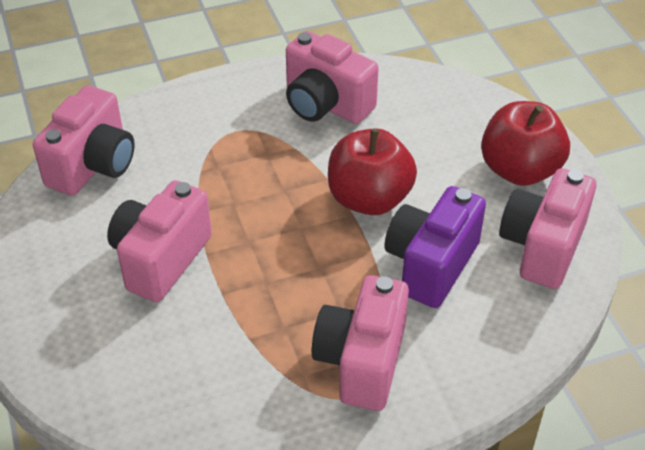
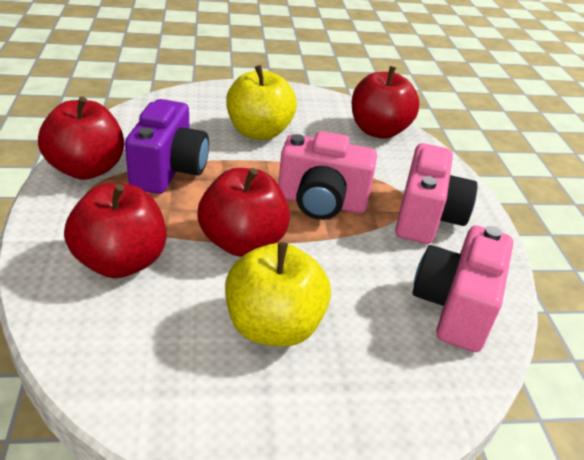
pink camera: [33,85,135,196] [107,180,212,302] [286,31,379,124] [312,275,409,411] [499,168,596,289] = 5 -> [278,131,377,220] [395,143,477,244] [413,225,513,352] = 3
red apple: [328,128,417,215] [481,101,570,186] = 2 -> [38,97,124,180] [64,183,166,278] [197,168,290,257] [352,66,420,139] = 4
yellow apple: none = 0 -> [225,242,331,346] [226,65,297,140] = 2

